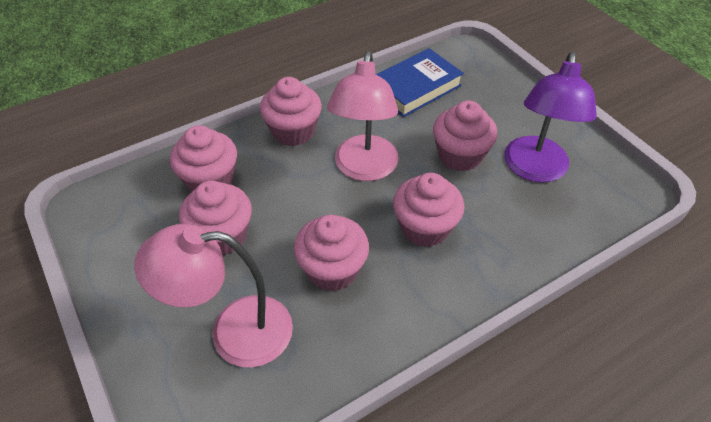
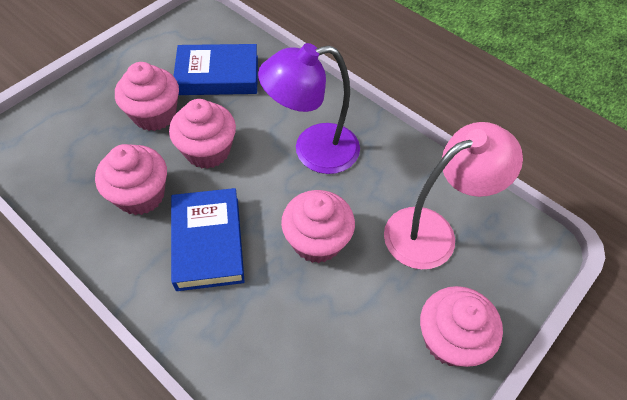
blue book: [376,48,464,117] = 1 -> [171,188,245,291] [173,44,258,95] = 2
pink cupcake: [170,125,237,192] [179,181,252,255] [260,77,322,146] [294,215,369,291] [393,173,465,247] [433,101,497,172] = 6 -> [95,144,167,215] [115,62,179,131] [169,99,236,169] [281,190,355,263] [420,286,503,367] = 5
pink lamp: [134,224,293,367] [327,51,399,181] = 2 -> [384,122,523,270] = 1

